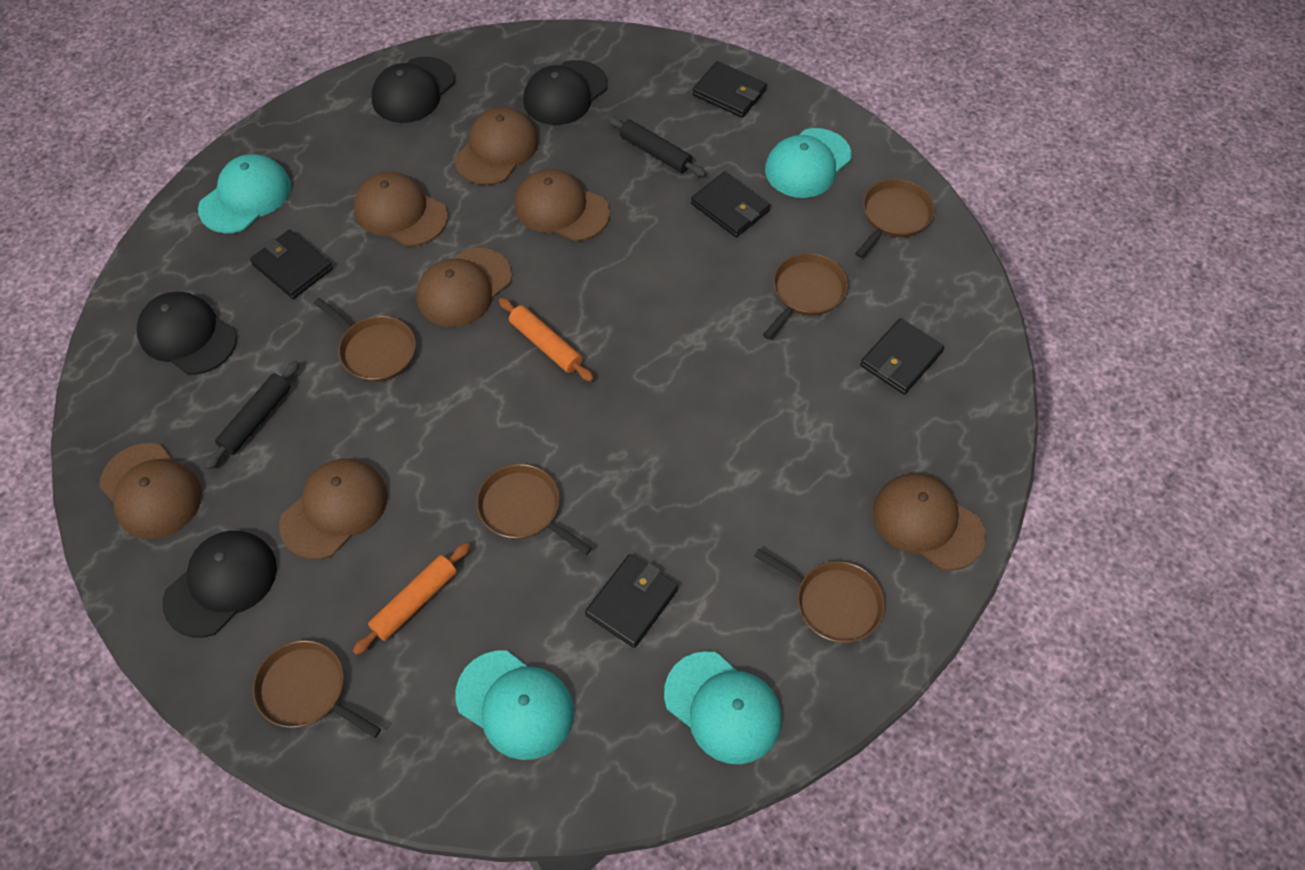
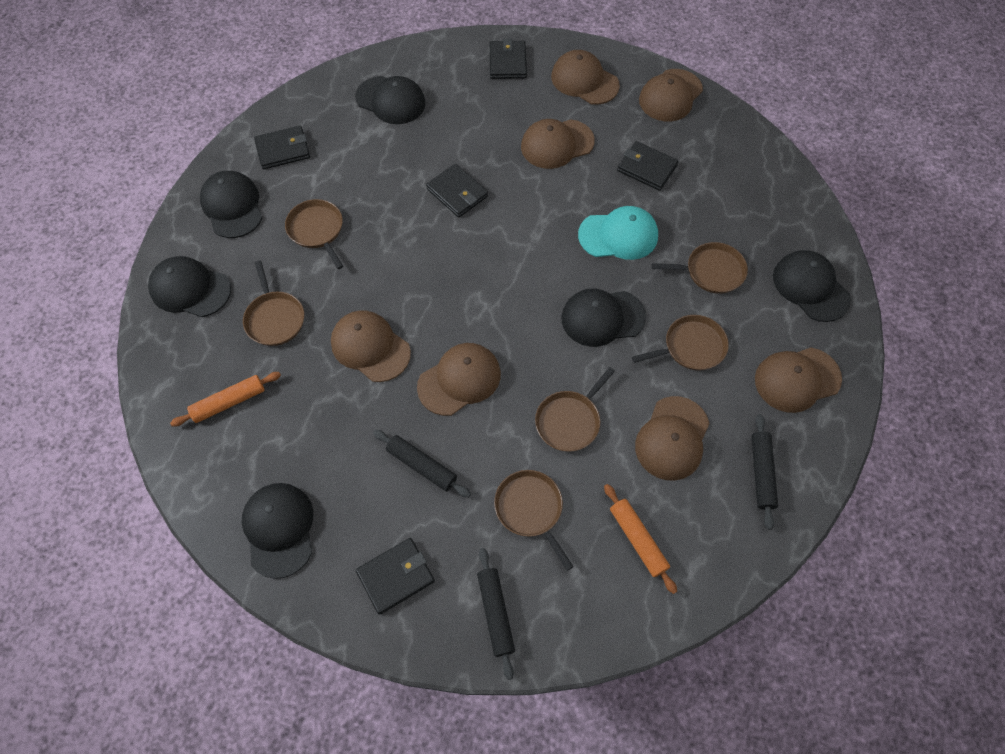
black cap: [137,292,237,374] [163,531,277,637] [371,57,455,123] [523,60,608,125] = 4 -> [148,256,231,317] [200,171,263,238] [242,483,313,579] [355,76,426,124] [561,289,646,347] [773,250,851,322] = 6
black rolling pin: [205,361,300,470] [607,116,706,177] = 2 -> [373,430,471,498] [477,548,515,680] [751,414,778,530] = 3
turquoise cap: [198,154,291,233] [455,650,574,760] [664,651,782,764] [765,128,852,198] = 4 -> [578,206,658,260] = 1

